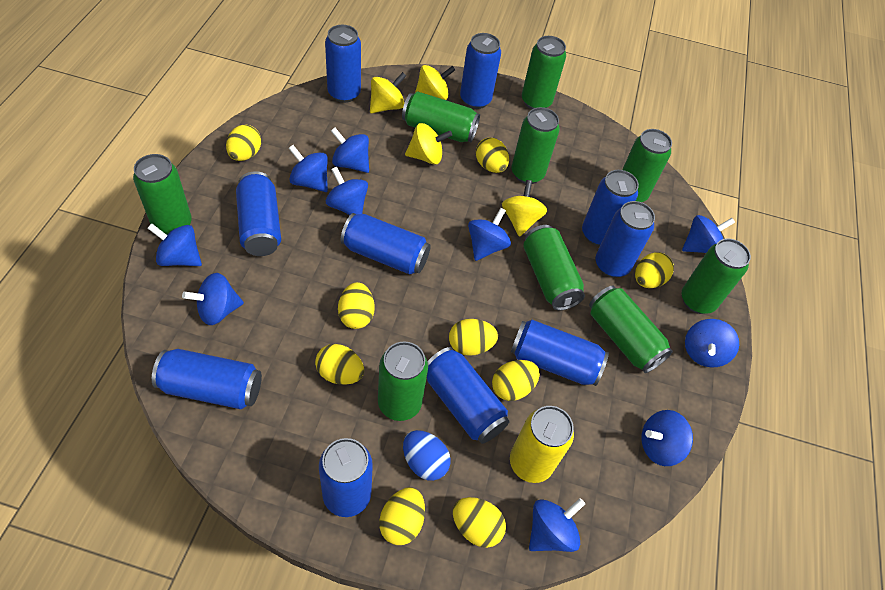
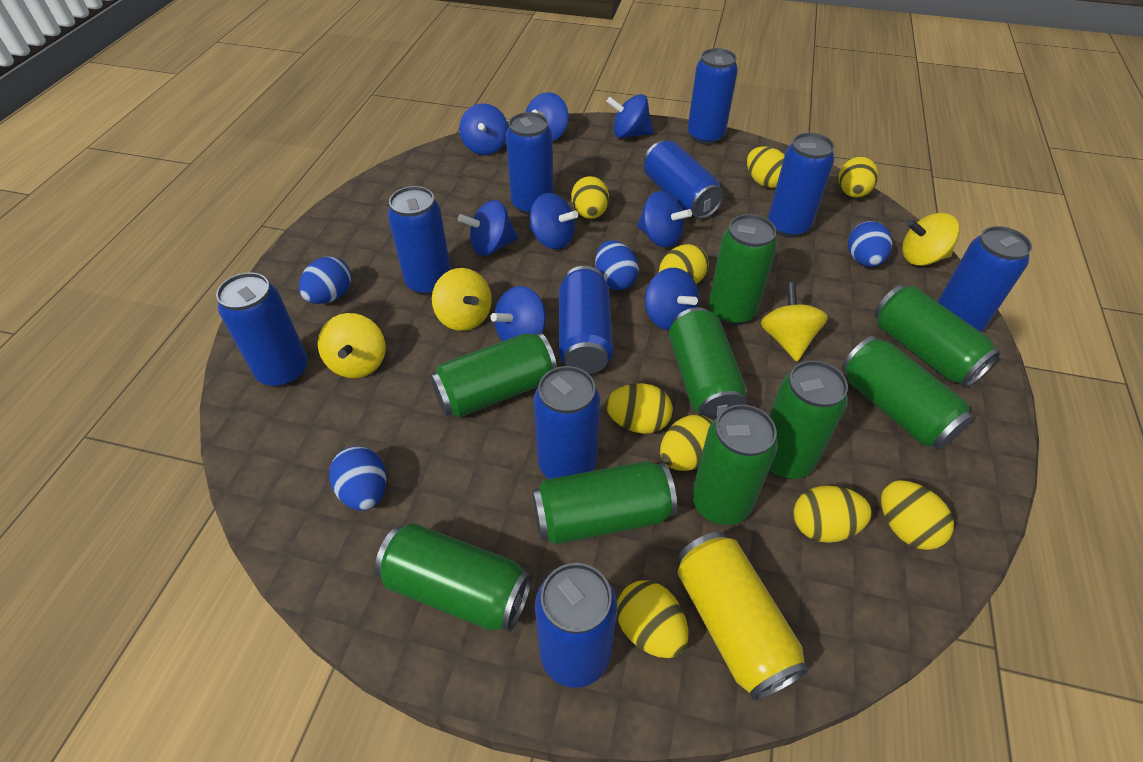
blue egg: [403,430,451,481] = 1 -> [299,257,351,304] [329,446,386,511] [595,241,639,290] [848,221,892,267] = 4
blue spinning top: [147,223,202,266] [182,273,244,325] [289,145,328,192] [326,167,368,215] [331,128,369,173] [468,208,511,261] [529,498,585,552] [641,410,693,466] [682,215,735,253] [685,319,739,367] = 10 -> [458,200,518,256] [459,103,508,155] [490,286,546,341] [526,92,569,141] [530,193,578,249] [606,94,654,138] [637,191,692,248] [645,268,699,330] = 8

